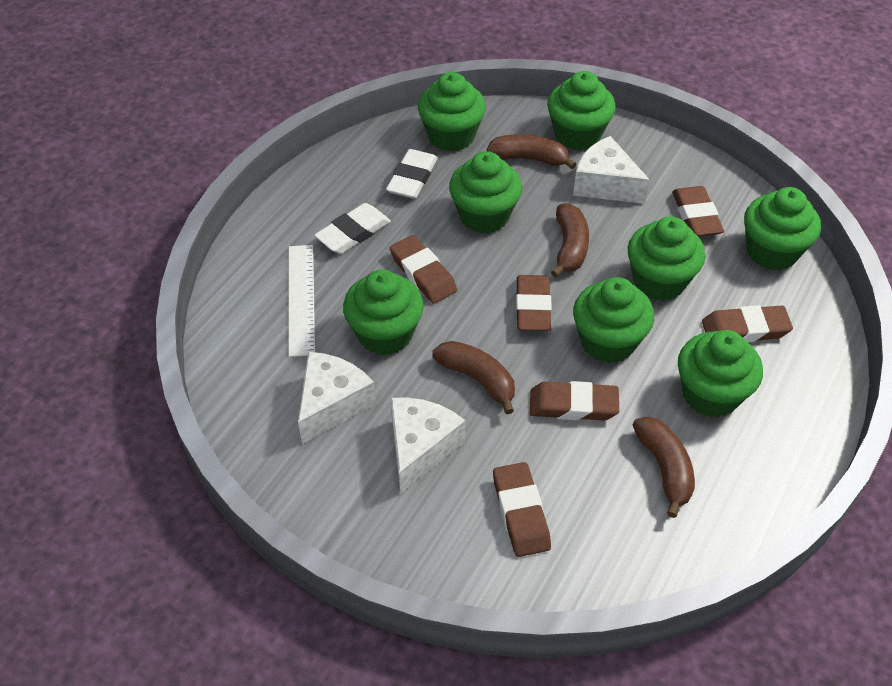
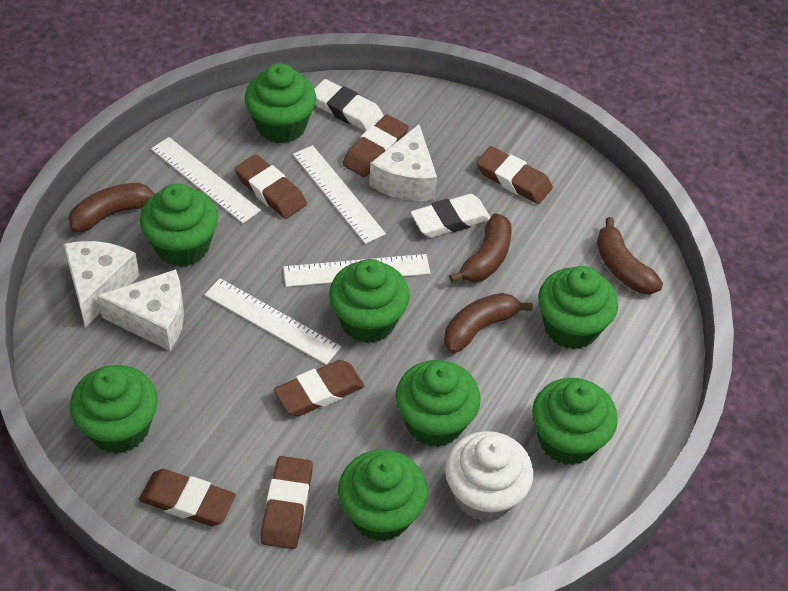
white cupcake: none = 0 -> [445,431,533,522] = 1
white ruler: [289,245,315,357] = 1 -> [151,137,261,224] [204,278,341,365] [283,254,430,287] [293,145,386,244] = 4

